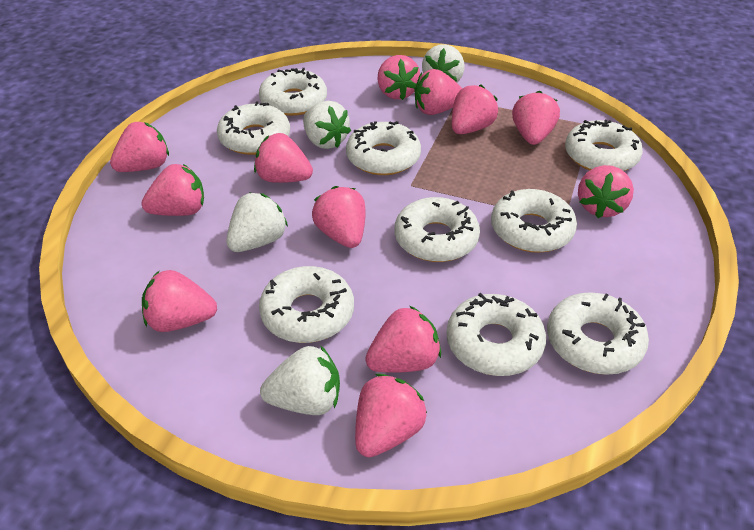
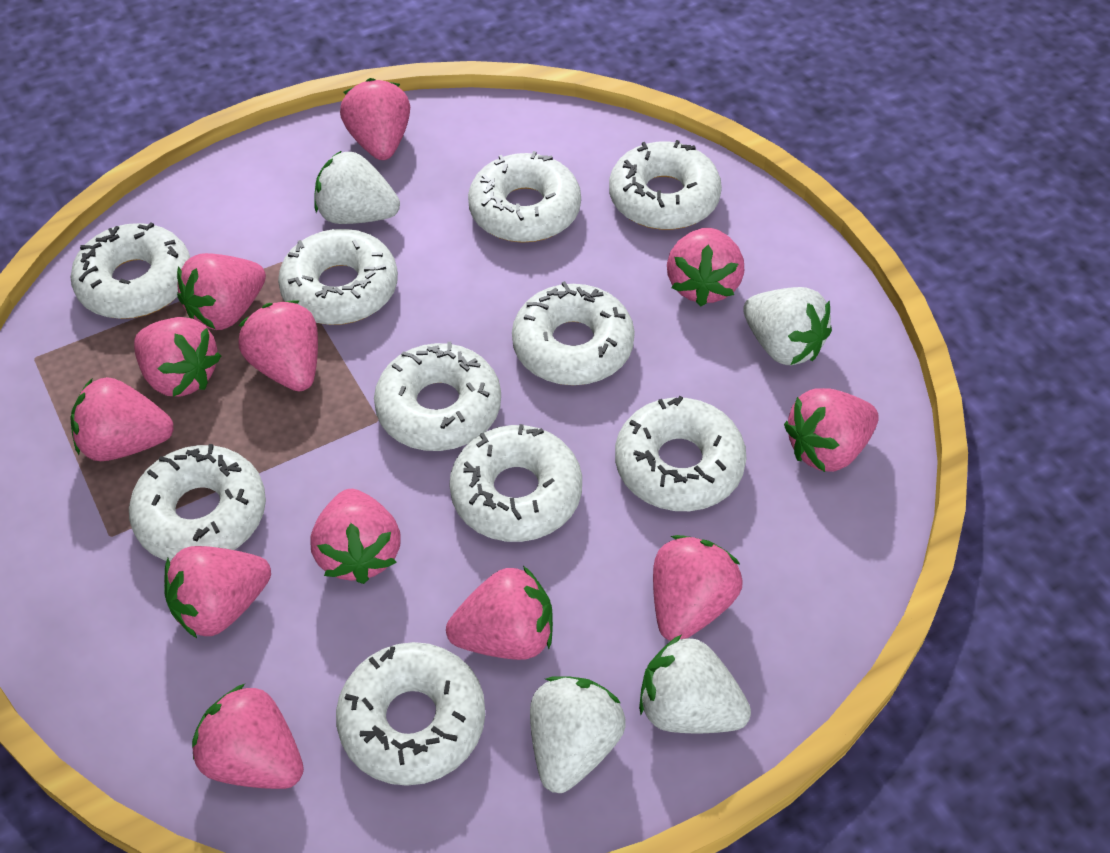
white donut: [217,102,290,155] [259,68,327,116] [259,266,354,343] [346,121,421,175] [394,197,480,262] [446,293,546,376] [491,189,577,253] [547,292,649,375] [565,120,643,171] = 9 -> [70,222,190,319] [129,444,266,561] [278,229,398,325] [336,642,485,786] [374,342,501,451] [449,424,582,542] [468,151,581,243] [512,281,635,385] [609,140,722,230] [615,396,746,511] = 10

